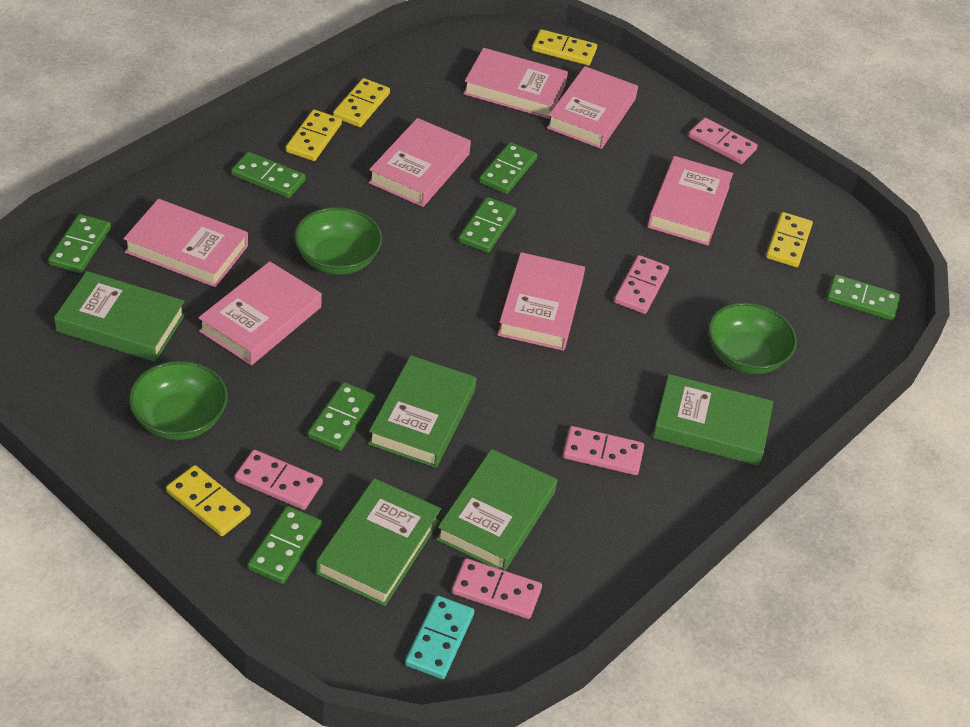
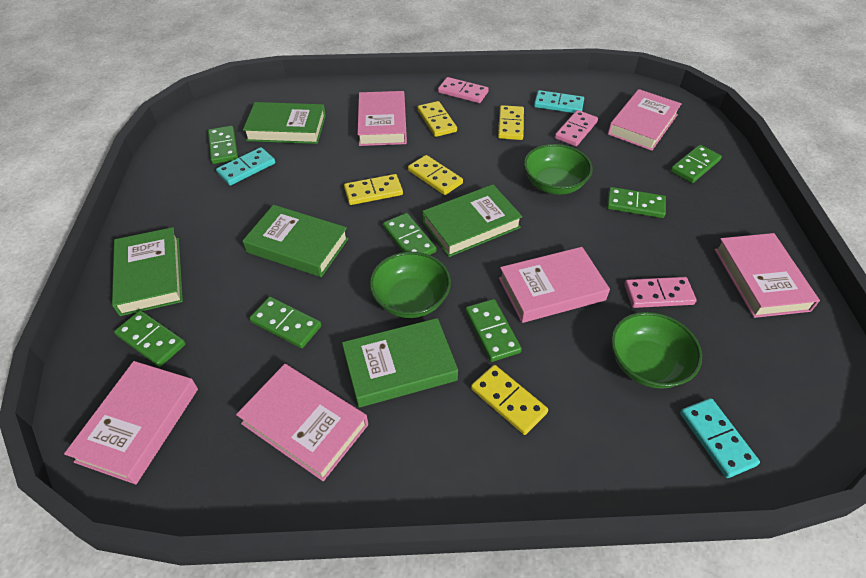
pink book: [124,199,248,287] [198,261,322,365] [368,118,471,207] [463,48,568,119] [498,252,585,351] [547,66,638,149] [647,156,733,246] = 7 -> [64,361,198,484] [236,364,368,481] [357,91,407,146] [499,247,610,323] [608,89,682,151] [714,233,820,318] = 6
pink domino: [235,449,323,510] [452,558,542,619] [563,426,644,475] [614,255,669,314] [688,118,758,164] = 5 -> [438,77,489,103] [555,110,598,146] [624,277,697,308] = 3
turquoise domino: [405,595,474,679] = 1 -> [216,147,275,186] [534,90,584,113] [680,398,760,478] = 3

